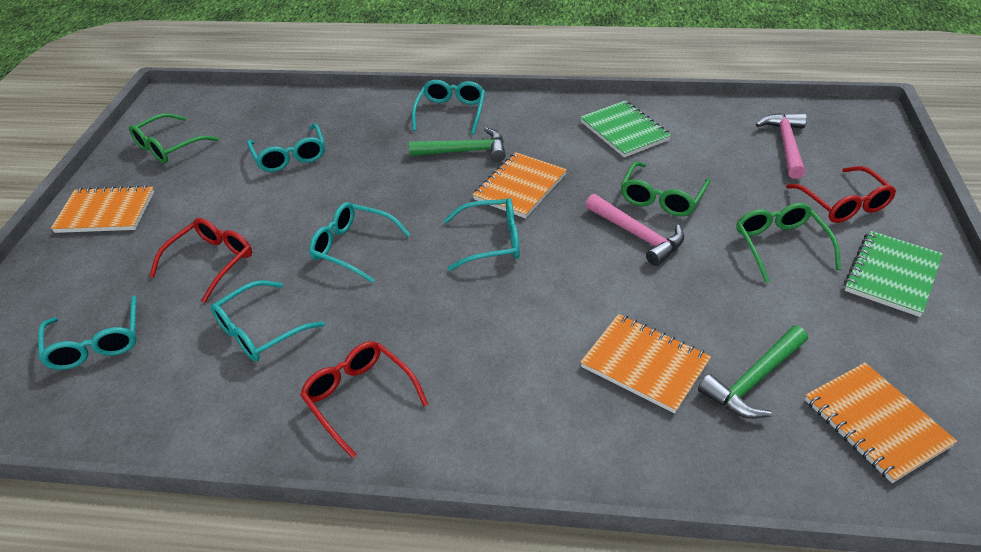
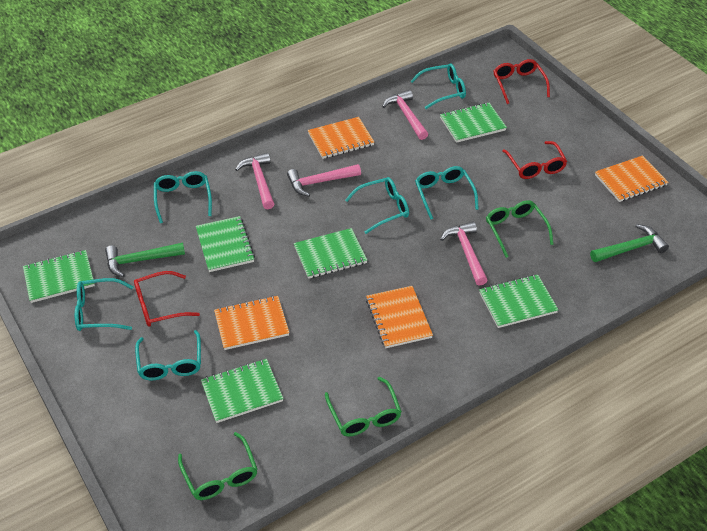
green notebook: [580,101,671,158] [844,231,943,317] = 2 -> [23,250,95,303] [196,216,255,272] [201,359,283,423] [294,228,367,279] [440,103,507,143] [479,274,559,328] = 6
pink hammer: [585,194,684,266] [756,113,807,179] = 2 -> [235,153,274,209] [287,164,361,197] [382,90,428,140] [440,221,488,286] = 4

